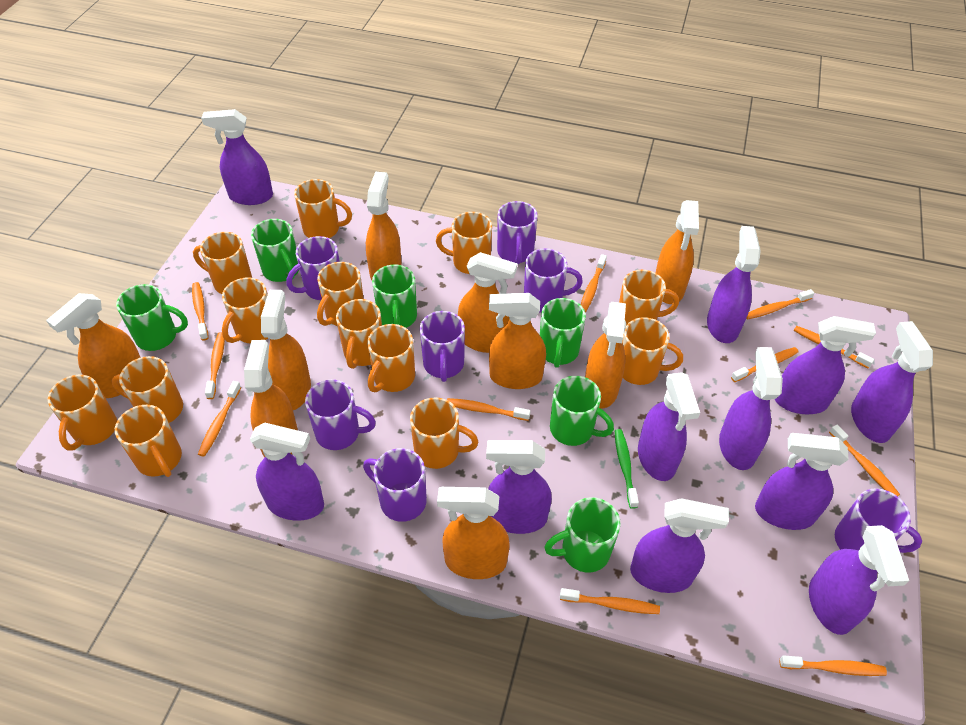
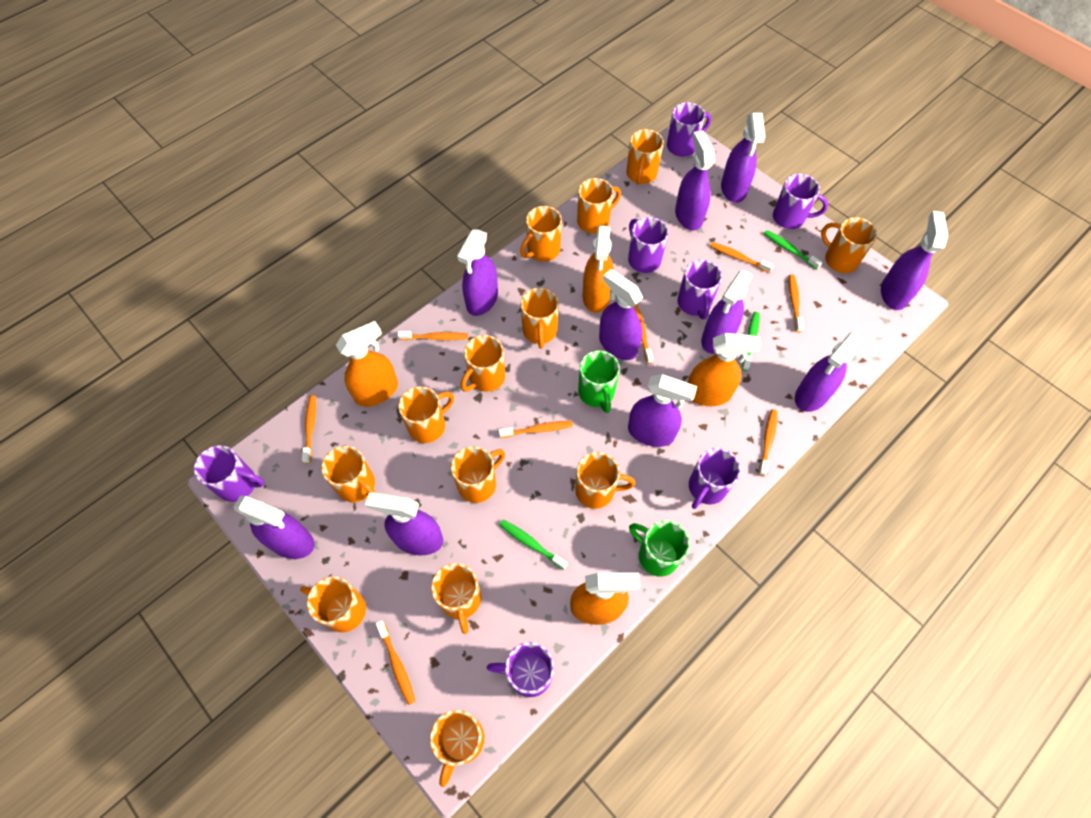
green mug: [116,284,188,351] [251,219,299,282] [372,265,417,328] [540,298,586,368] [544,497,621,573] [550,376,614,446] = 6 -> [578,350,620,413] [629,520,690,577] = 2
green toothbrush: [615,429,639,509] = 1 -> [499,520,568,570] [742,312,760,371] [764,230,822,269] = 3
orange spray bottle: [46,293,141,398] [244,340,298,458] [261,290,311,410] [366,172,402,280] [437,487,510,579] [458,252,517,353] [489,293,546,389] [585,302,626,408] [656,200,699,304] = 9 -> [336,321,398,407] [570,573,640,625] [583,225,614,313] [688,333,761,406] = 4
orange toothbrush: [192,282,208,341] [198,381,241,457] [205,332,225,399] [447,398,530,421] [560,588,660,614] [581,254,607,312] [731,347,799,382] [746,289,814,319] [779,655,887,676] [794,326,874,369] [829,425,900,496] = 11 -> [302,395,316,464] [376,620,415,705] [398,331,468,340] [499,421,573,438] [634,304,654,364] [710,242,774,273] [758,409,778,477] [789,274,804,332] = 8
purple spray bottle: [201,109,273,205] [250,423,324,521] [486,440,552,534] [630,498,729,593] [638,372,700,481] [707,226,761,343] [719,347,783,470] [755,433,849,530] [775,316,876,414] [809,525,909,635] [851,321,933,443] = 11 -> [234,496,314,559] [365,492,443,555] [457,229,498,316] [599,269,643,360] [628,374,697,447] [675,131,715,231] [701,270,753,354] [721,113,765,203] [795,332,863,412] [881,211,948,310] = 10

